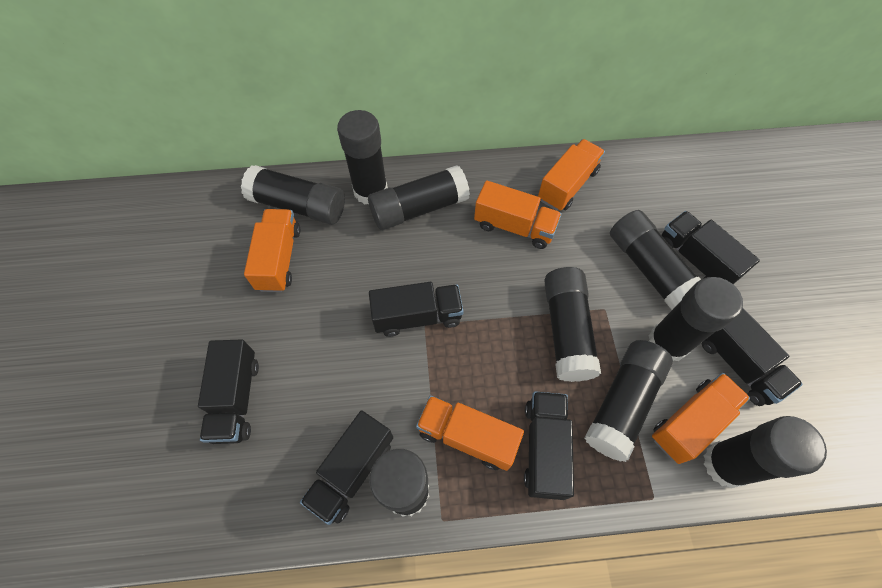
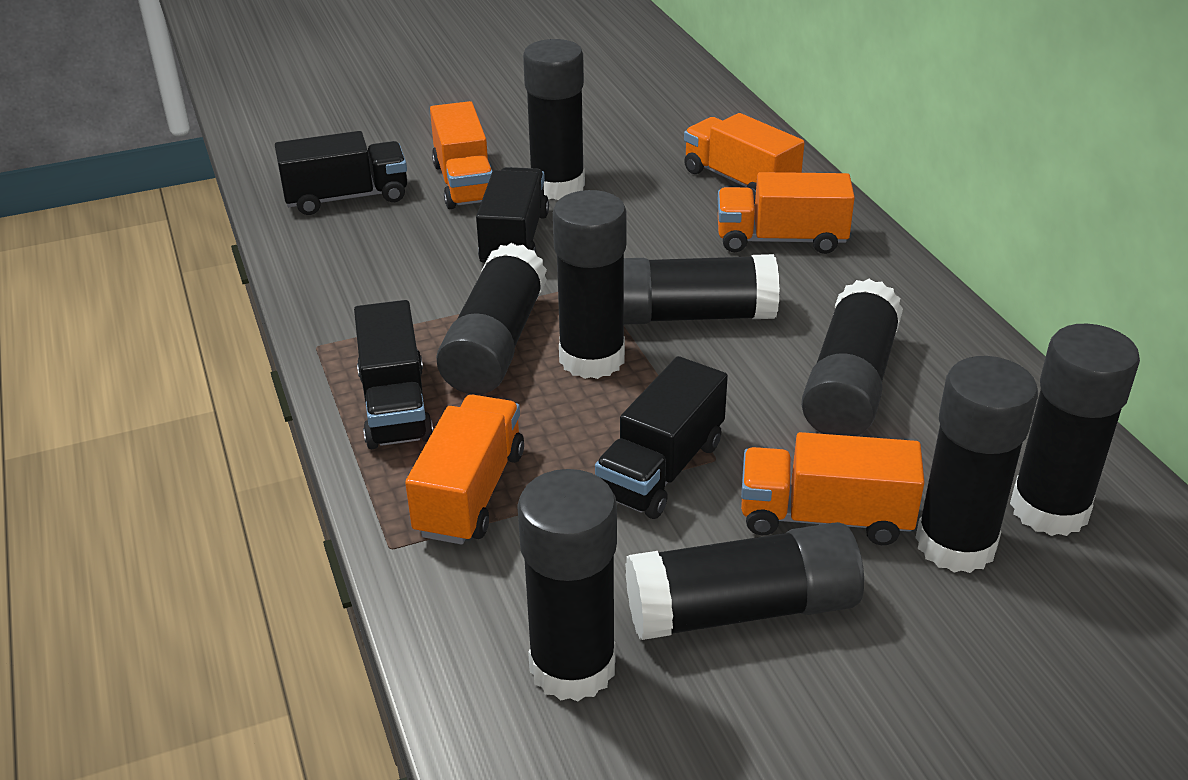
black truck: [198,340,259,444] [300,411,393,525] [369,282,464,337] [524,391,574,500] [662,211,760,284] [702,308,803,406] = 6 -> [275,131,407,215] [354,300,433,449] [476,167,549,263] [595,356,728,519] = 4

